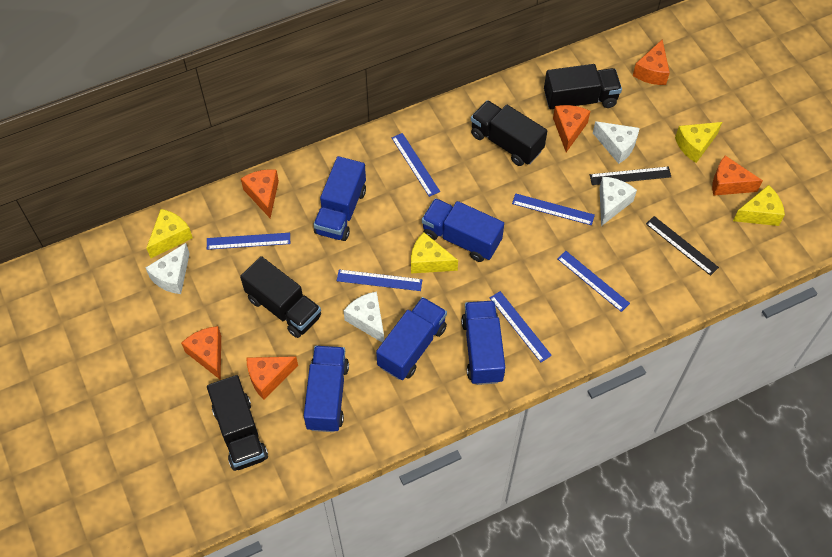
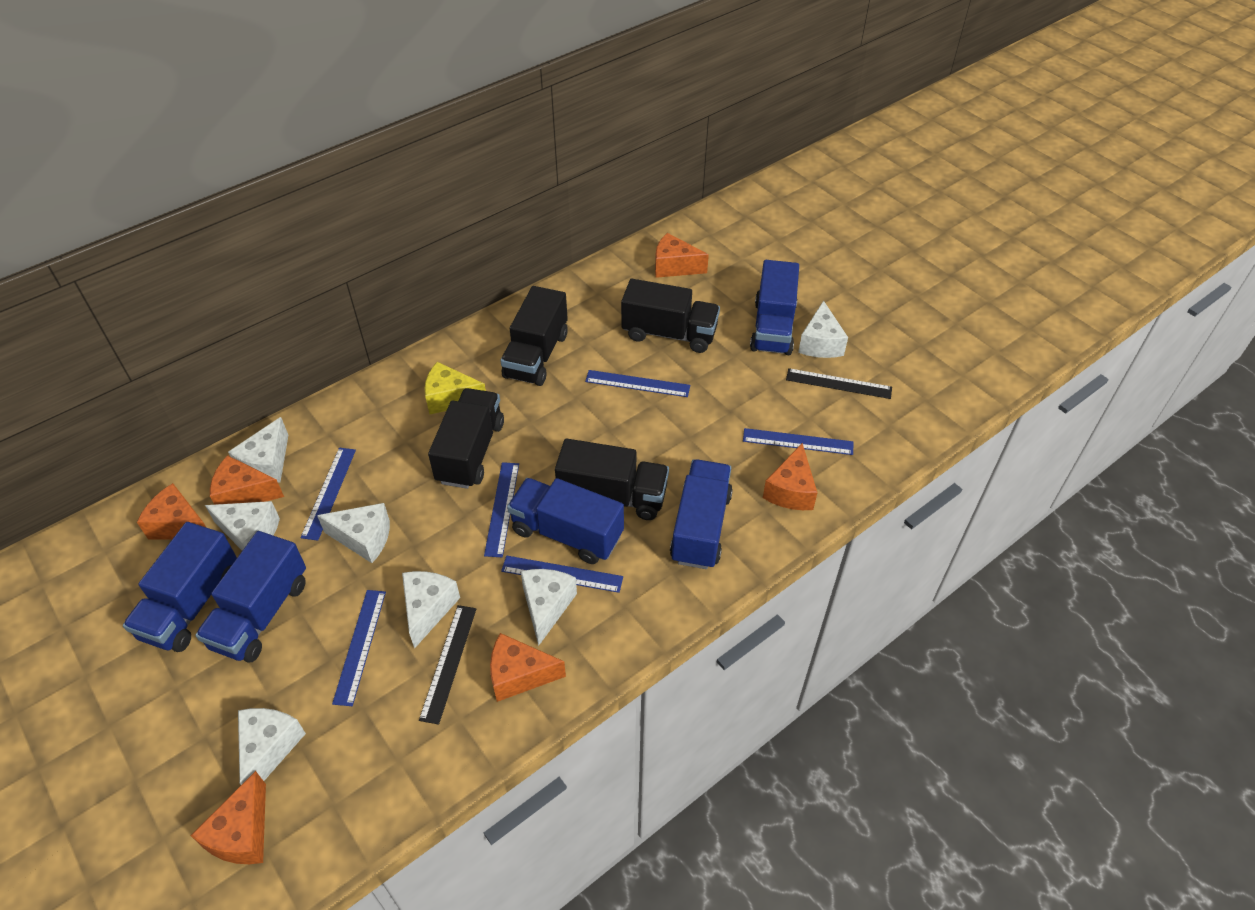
white cheese: [146,243,190,294] [343,292,384,343] [593,121,640,164] [599,177,637,226] = 4 -> [205,501,280,551] [228,417,288,483] [238,708,306,785] [317,503,390,563] [402,571,460,649] [520,569,577,646] [798,301,848,358] = 7
yellow cheese: [146,209,193,258] [411,232,458,273] [675,122,722,163] [733,185,785,226] = 4 -> [424,362,486,414] = 1

